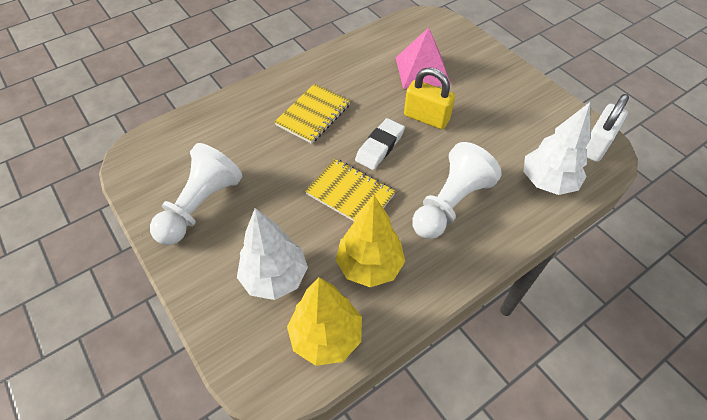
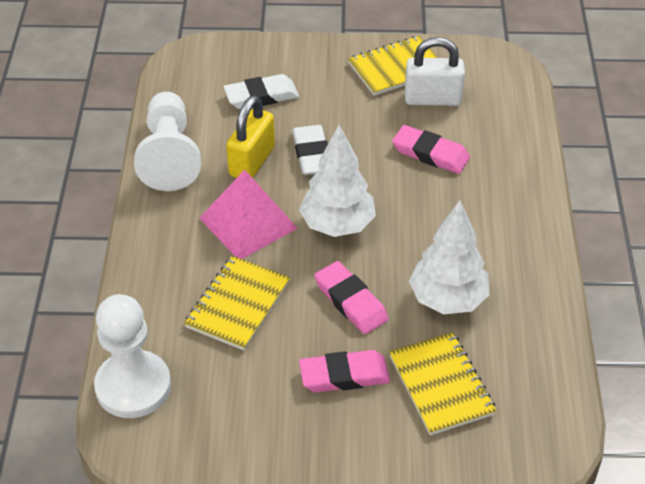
pink eraser: none = 0 -> [299,350,390,392] [314,261,389,334] [392,125,470,174] = 3
white eraser: [355,118,405,170] = 1 -> [224,74,299,109] [292,125,328,175] = 2
yellow notebook: [274,84,350,144] [305,159,396,221] = 2 -> [184,256,290,350] [348,36,438,96] [389,332,497,435] = 3
yellow tree: [287,277,362,366] [336,195,405,287] = 2 -> none = 0

